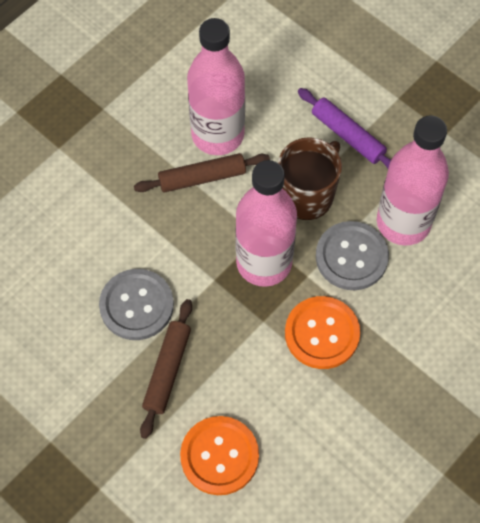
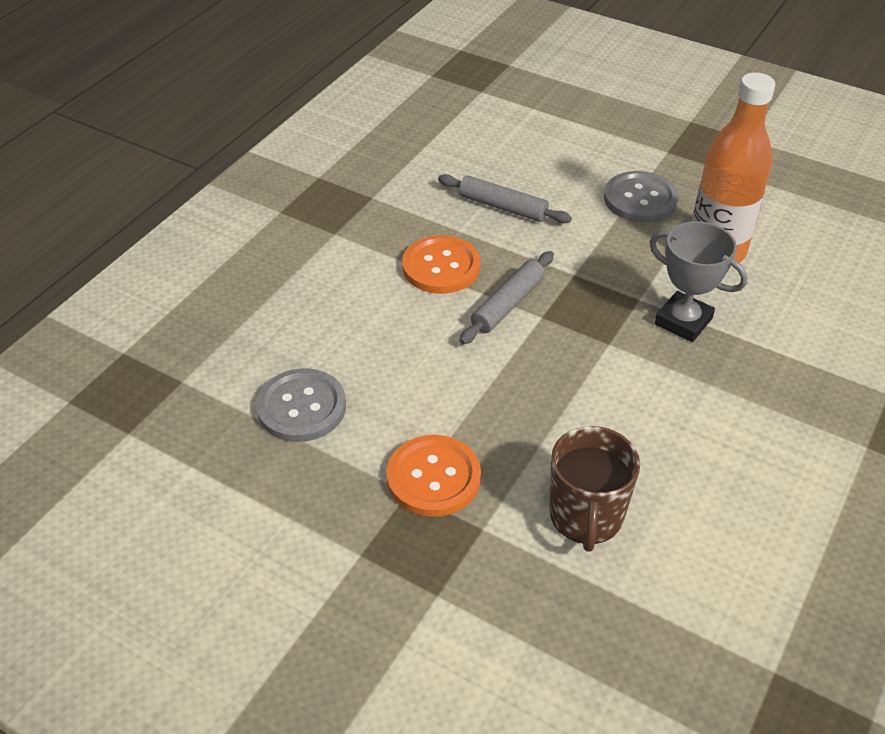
brown rolling pin: [134,153,270,193] [140,299,192,439] = 2 -> none = 0
grey rolling pin: none = 0 -> [438,174,572,223] [460,251,554,344] = 2
grey trophy: none = 0 -> [649,221,748,342] = 1
orange bottle: none = 0 -> [692,72,775,266] = 1
pink bottle: [187,18,245,155] [235,160,297,287] [377,115,449,246] = 3 -> none = 0
purple rolling pin: [298,88,391,169] = 1 -> none = 0

